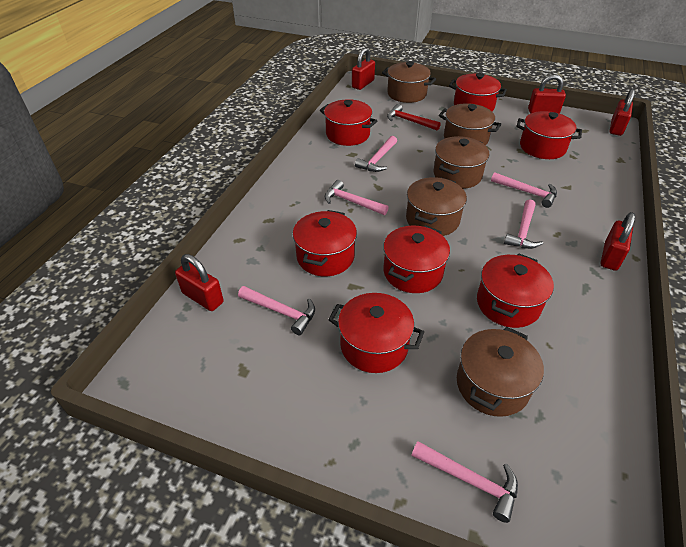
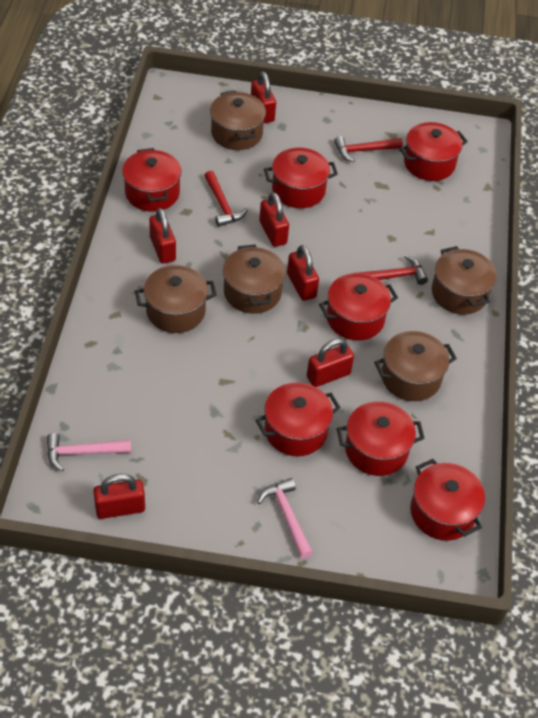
pink hammer: [238,286,315,335] [325,180,389,215] [355,136,397,172] [411,441,518,523] [491,172,557,208] [504,199,543,249] = 6 -> [47,433,131,471] [257,478,313,558] = 2
red hammer: [387,104,441,131] = 1 -> [204,171,248,227] [334,136,403,162] [359,255,428,285] = 3
red padlock: [175,254,224,311] [352,48,375,90] [528,74,566,114] [601,212,635,271] [609,89,635,136] = 5 -> [93,474,145,519] [149,208,176,264] [251,71,276,123] [259,192,289,247] [287,245,319,301] [307,338,354,387] = 6

